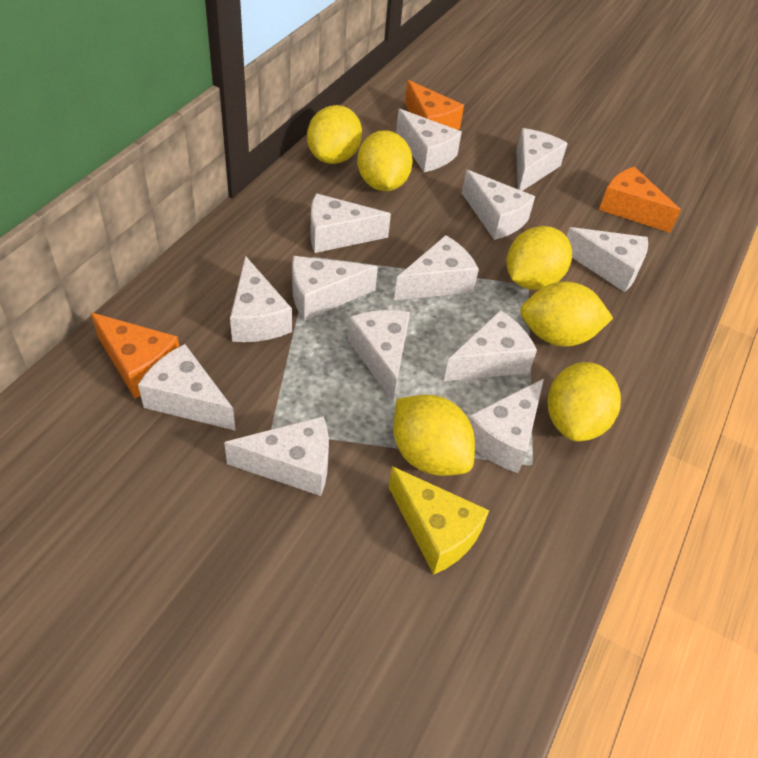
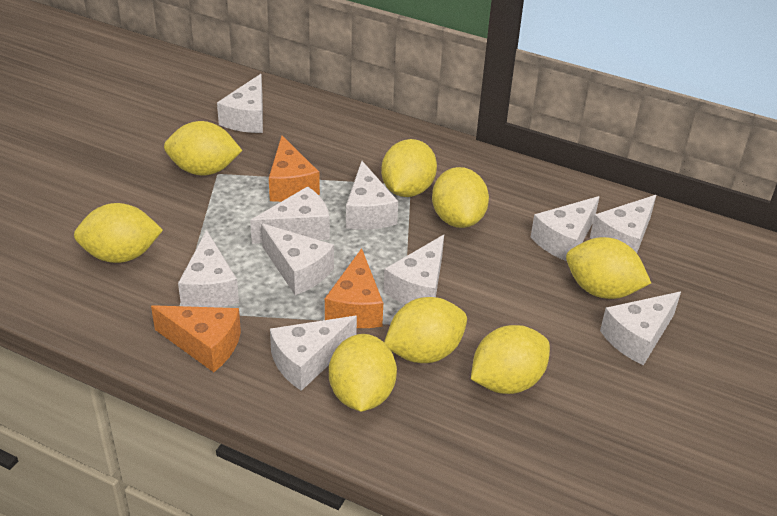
white cheese: [138,344,236,431] [224,416,329,496] [230,256,292,342] [292,256,378,320] [310,193,391,253] [348,310,410,401] [394,235,479,300] [396,109,462,172] [444,310,537,381] [462,170,535,240] [468,379,544,473] [516,128,568,191] [566,227,648,292] = 13 -> [178,230,239,307] [217,74,263,133] [250,186,330,244] [261,223,334,295] [270,316,357,391] [346,161,398,230] [383,235,444,305] [531,196,600,261] [590,195,656,253] [600,292,681,365] = 10
yellow cheese: [389,467,489,575] = 1 -> none = 0
yellow lemon: [307,105,362,164] [357,130,413,191] [393,395,475,476] [507,226,572,290] [520,282,613,347] [548,362,621,442] = 6 -> [74,203,163,263] [164,121,242,176] [329,334,397,412] [381,139,437,197] [384,297,467,363] [432,167,489,228] [471,325,550,394] [566,237,651,299] = 8

